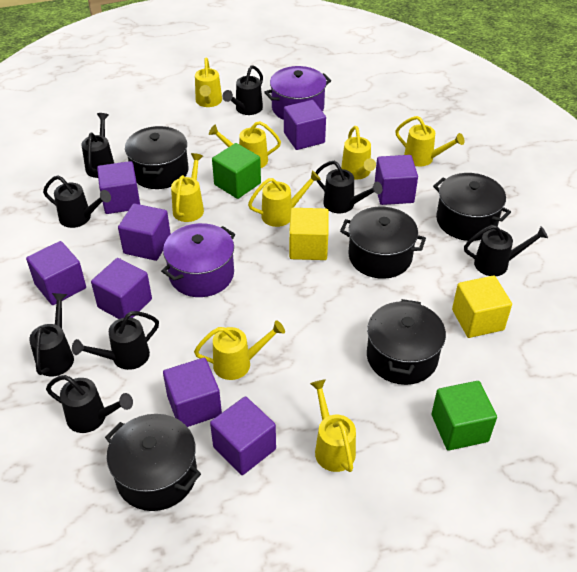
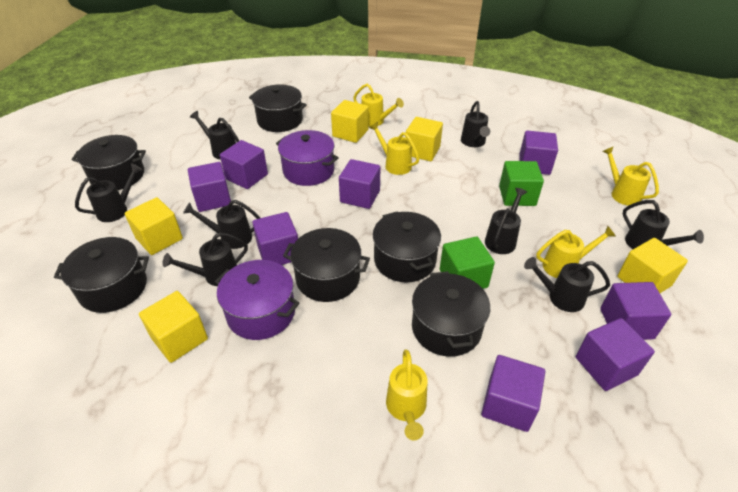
black pot: [105,414,201,511] [125,126,188,189] [340,207,426,279] [367,299,446,385] [433,173,511,241] = 5 -> [54,237,149,313] [72,135,146,190] [249,84,307,132] [283,228,370,302] [373,211,441,282] [412,271,490,357] = 6
yellow cube: [289,208,329,260] [452,276,512,338] = 2 -> [125,197,183,255] [139,291,208,363] [331,100,369,143] [405,117,443,161] [617,238,688,293] = 5
yellow watering can: [171,153,204,222] [194,320,285,380] [195,57,222,107] [209,121,281,168] [248,171,321,227] [310,379,356,472] [341,126,376,180] [395,116,465,166] = 8 -> [353,84,404,127] [369,122,419,175] [386,349,428,440] [536,226,616,278] [602,146,659,206] = 5

